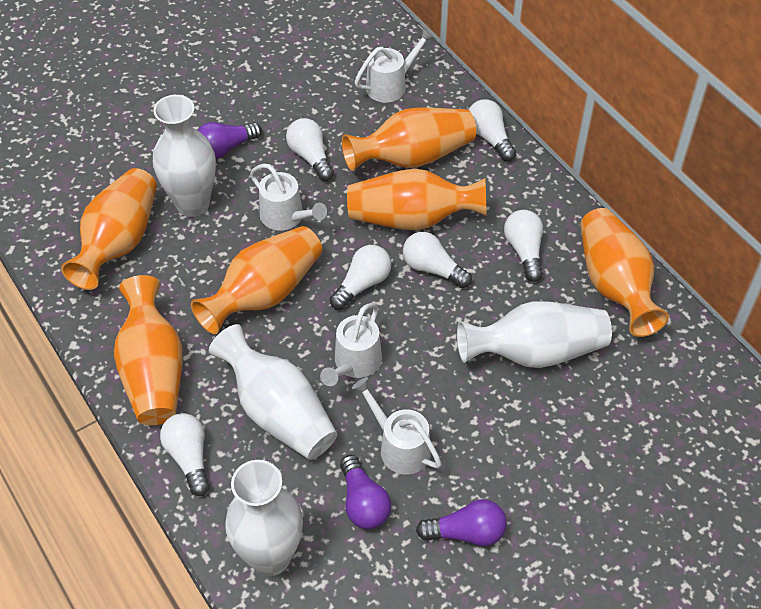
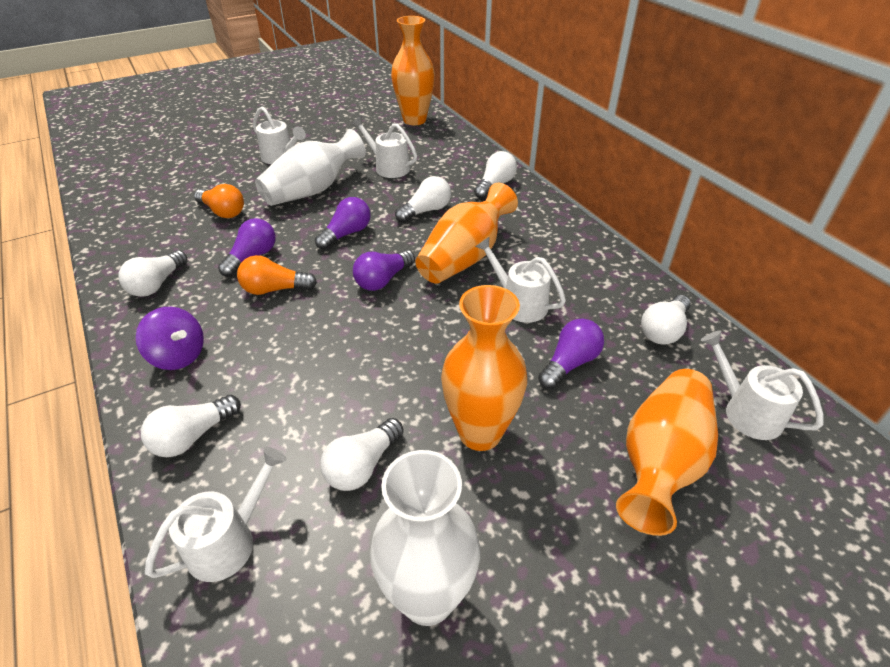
orange light bulb: none = 0 -> [194,184,244,218] [237,255,317,295] = 2
orange vase: [61,168,157,290] [114,275,183,425] [191,226,322,334] [342,107,476,171] [347,169,487,230] [580,208,669,337] = 6 -> [391,16,435,125] [415,183,518,283] [441,285,527,451] [616,369,718,536] = 4
purple light bulb: [197,122,262,159] [340,455,391,529] [416,499,507,546] = 3 -> [218,218,276,277] [315,197,371,250] [353,250,415,291] [538,318,604,389] = 4
purple spinning top: none = 0 -> [136,307,204,370] = 1
white vase: [153,95,216,217] [209,324,337,460] [225,460,303,576] [457,301,612,368] = 4 -> [255,129,366,206] [370,450,480,626] = 2
white watering can: [250,164,327,231] [320,303,382,386] [352,377,442,475] [355,28,434,103] = 4 -> [145,447,287,582] [253,106,306,164] [351,116,417,178] [475,236,566,323] [701,331,824,440] = 5

